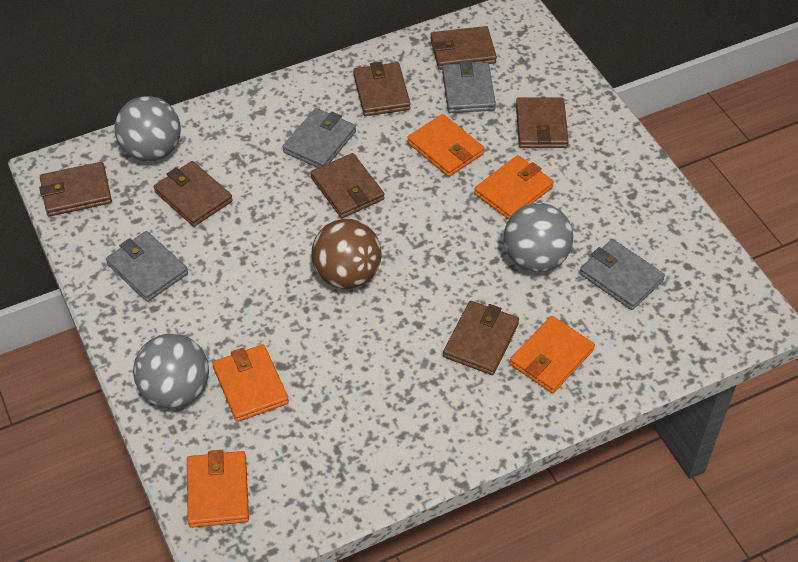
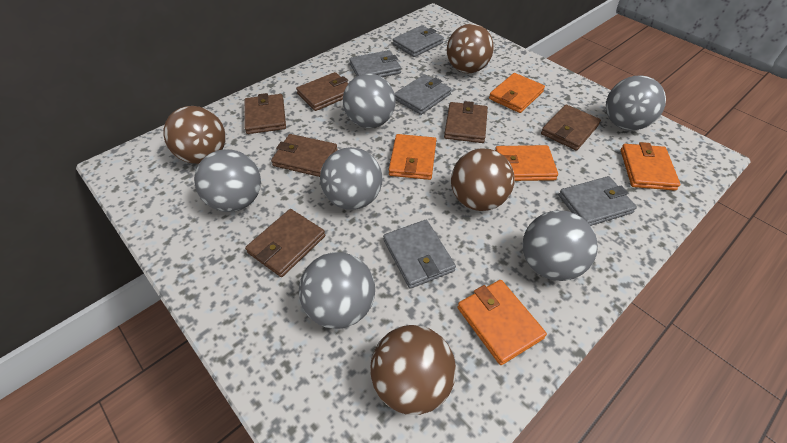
brown ball: [311,219,382,289] = 1 -> [163,106,226,164] [370,325,456,415] [447,24,494,73] [451,148,515,211] = 4
brown wallet: [40,162,112,217] [154,161,233,227] [311,153,384,218] [353,62,411,116] [430,26,497,70] [443,301,519,375] [516,97,569,148] = 7 -> [244,93,286,134] [245,209,325,277] [271,134,338,177] [296,72,349,111] [444,101,488,143] [541,104,601,151] = 6
grey ball: [114,96,181,162] [133,334,209,408] [504,203,573,272] = 3 -> [194,149,261,212] [299,252,375,329] [320,147,382,210] [343,74,395,128] [522,210,598,281] [606,75,666,130] = 6
grey wallet: [106,231,188,302] [282,108,356,168] [442,60,496,113] [580,239,665,310] = 4 -> [349,50,401,77] [383,220,456,289] [393,25,444,57] [394,74,451,115] [559,176,637,226] = 5

